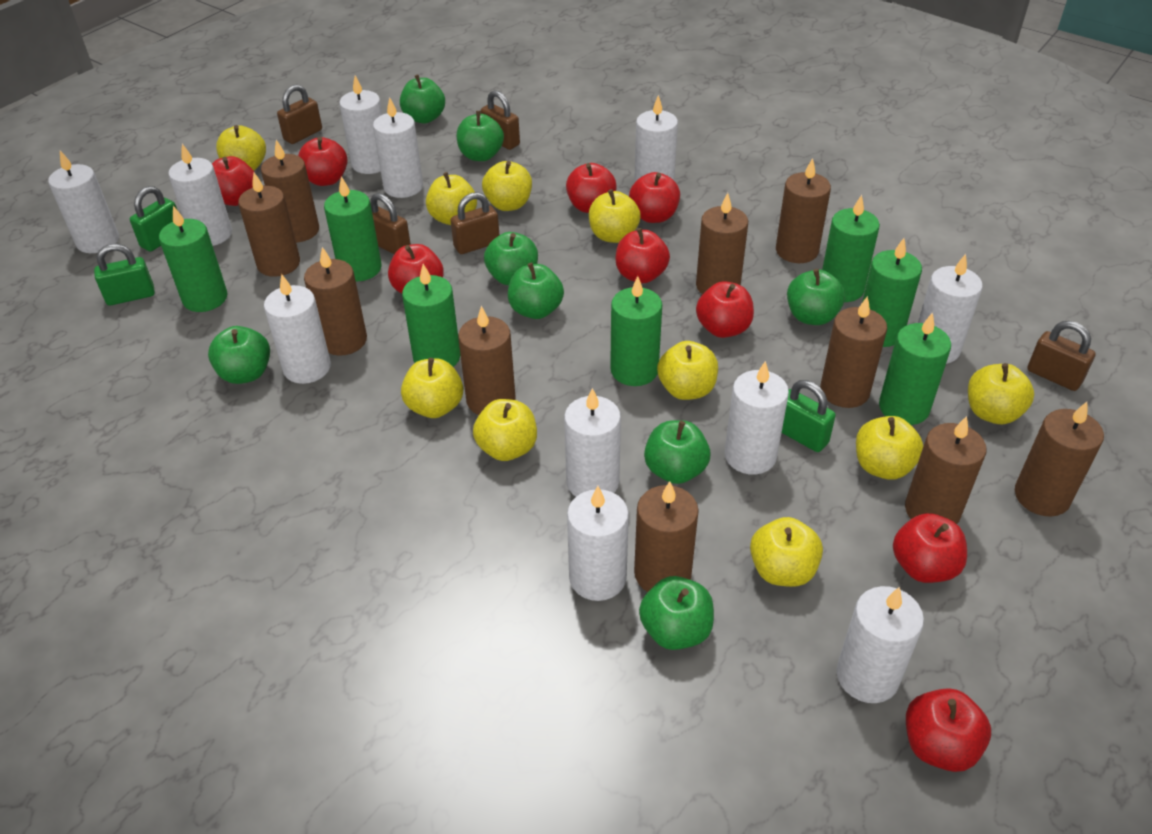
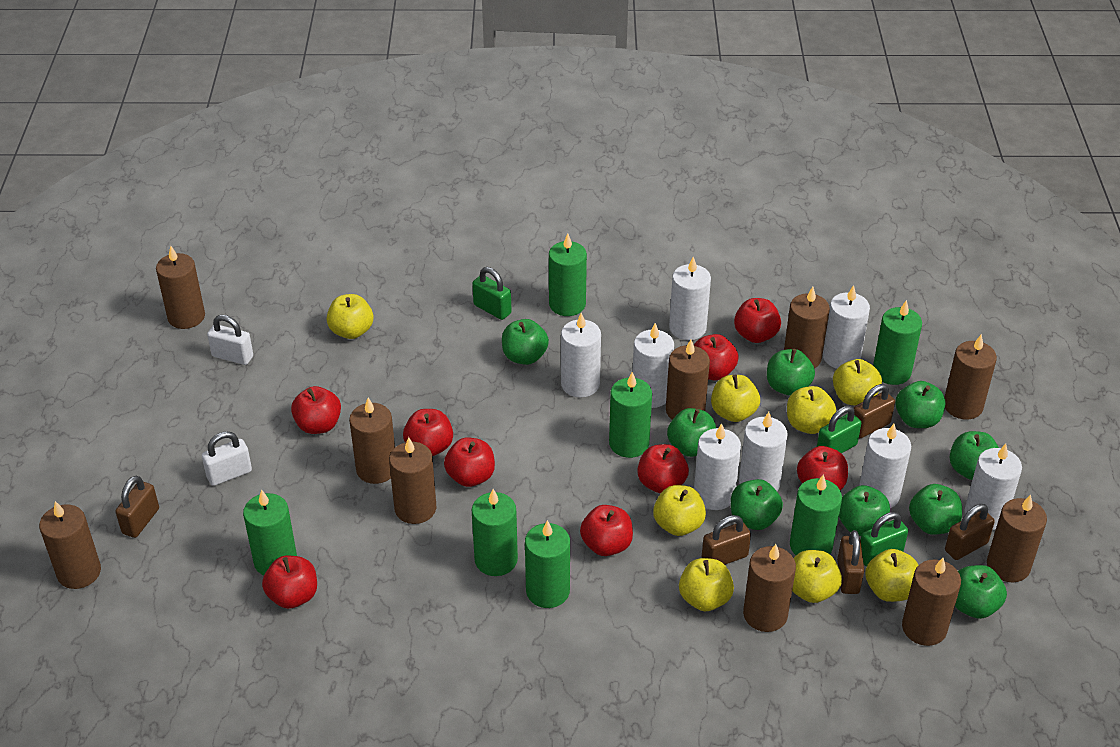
green apple: [208,326,270,384] [400,74,445,123] [457,111,504,161] [484,232,538,285] [508,263,564,319] [639,576,714,650] [644,420,711,484] [787,269,845,325] = 8 -> [502,319,549,365] [667,408,716,457] [731,479,783,530] [767,349,815,396] [839,485,890,536] [895,381,946,428] [909,484,962,535] [950,431,999,480] [955,565,1007,619] = 9
white candle: [48,151,119,253] [168,144,232,246] [264,274,331,384] [339,76,383,174] [373,97,423,198] [564,388,621,497] [567,486,629,601] [634,95,678,183] [725,361,789,475] [836,586,924,703] [918,254,983,364] = 11 -> [561,313,601,398] [633,323,674,408] [669,257,711,340] [694,423,741,510] [739,412,788,491] [823,285,870,369] [859,424,911,508] [964,444,1022,530] = 8
white padlock: none = 0 -> [202,431,252,486] [207,315,253,365] = 2
yellow apple: [216,125,266,171] [401,358,463,418] [426,172,477,225] [473,399,537,461] [482,161,532,211] [589,189,641,243] [657,341,718,400] [750,517,823,587] [856,416,923,480] [968,363,1034,424] = 10 -> [327,294,373,339] [653,485,706,536] [679,558,734,611] [711,375,760,422] [787,386,836,434] [792,550,842,603] [833,359,882,406] [865,549,919,602] = 8

